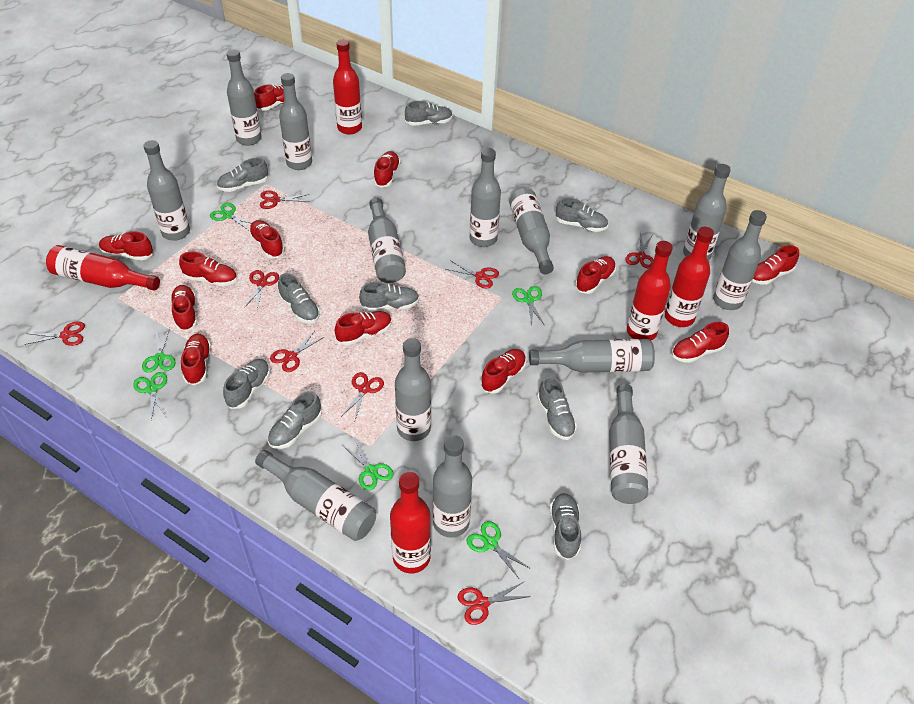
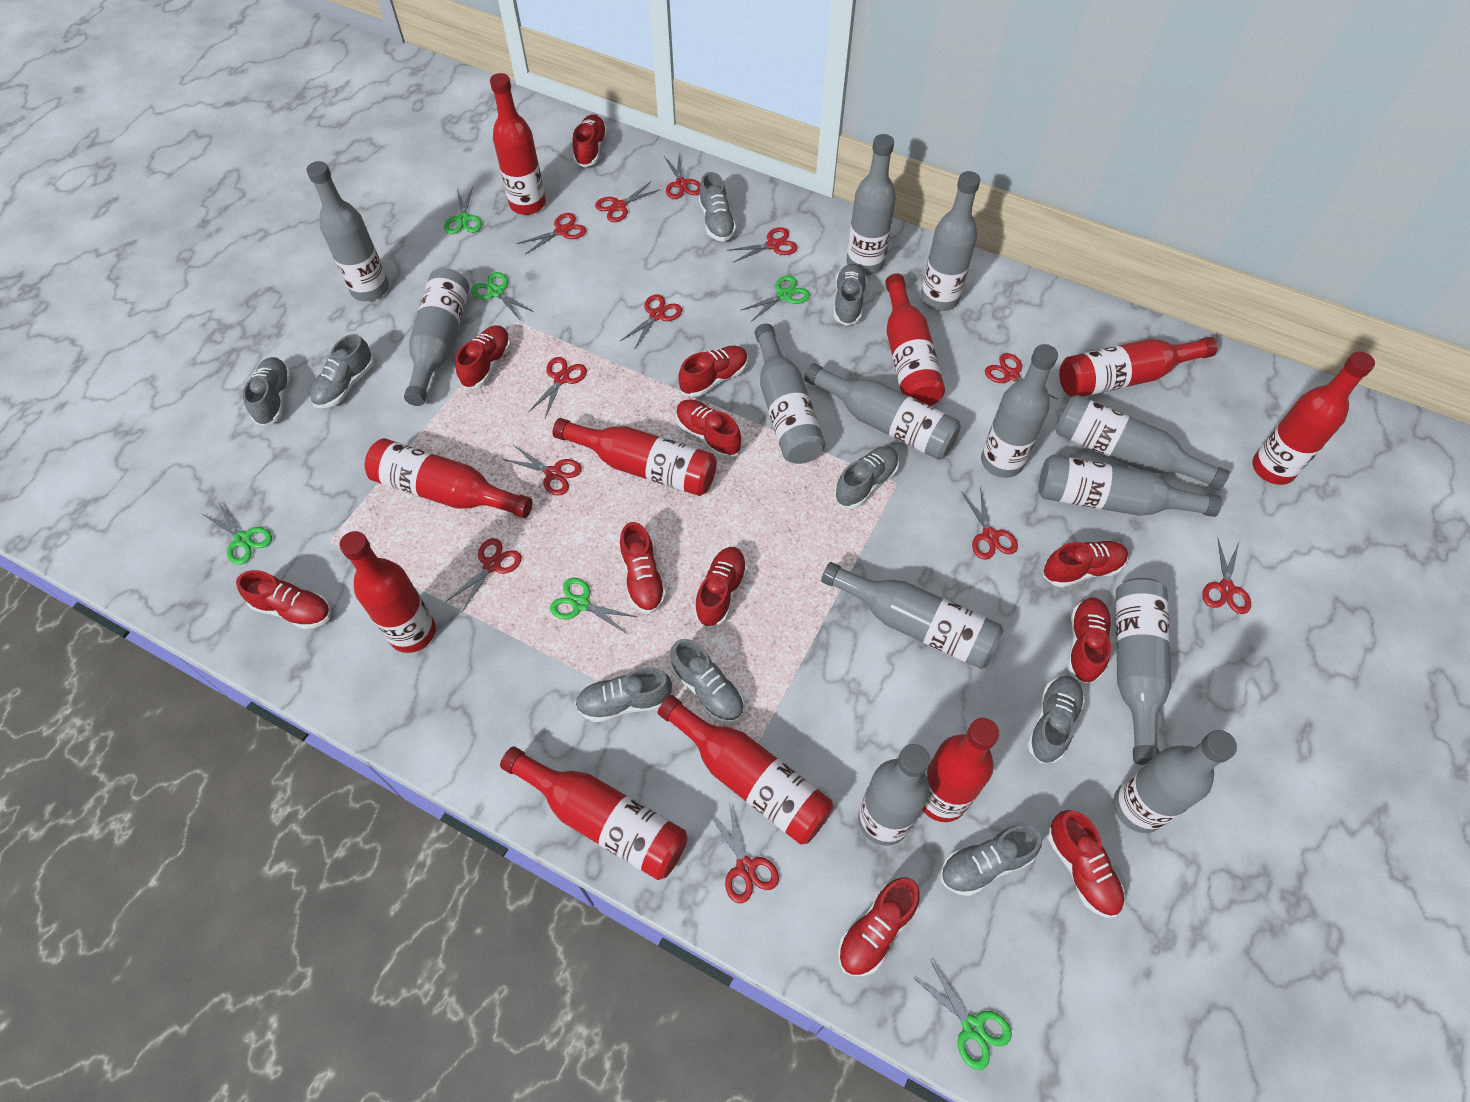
red bottle: [46,245,160,291] [333,39,362,135] [390,472,431,573] [627,241,673,341] [665,227,714,327] = 5 -> [339,531,436,653] [365,438,533,518] [490,73,546,215] [500,746,688,880] [552,418,717,496] [657,695,833,845] [885,273,945,406] [922,718,999,822] [1059,337,1218,397] [1252,351,1375,485] = 10
red scissors: [24,321,85,346] [244,270,279,309] [260,191,309,209] [270,331,324,372] [341,372,384,420] [445,260,499,289] [457,582,531,625] [625,232,654,269] = 8 -> [445,538,522,612] [503,445,582,496] [517,213,586,255] [528,357,587,418] [595,182,661,222] [620,294,682,350] [664,155,700,199] [708,803,779,903] [727,227,797,262] [962,487,1018,560] [985,353,1058,400] [1202,539,1251,614] = 12
red shoe: [99,231,153,260] [170,285,197,331] [179,252,237,286] [181,334,211,385] [249,220,284,258] [254,84,296,111] [335,311,392,345] [373,151,400,187] [481,349,526,393] [575,256,616,294] [672,322,729,363] [752,245,799,285] = 12 -> [236,570,331,629] [455,325,511,389] [572,114,607,167] [620,522,666,614] [676,399,741,458] [679,346,748,397] [694,547,748,628] [838,877,920,976] [1043,541,1128,587] [1047,810,1125,918] [1068,598,1112,684] = 11

